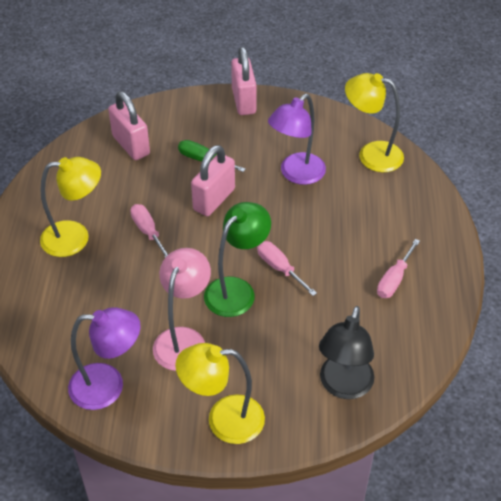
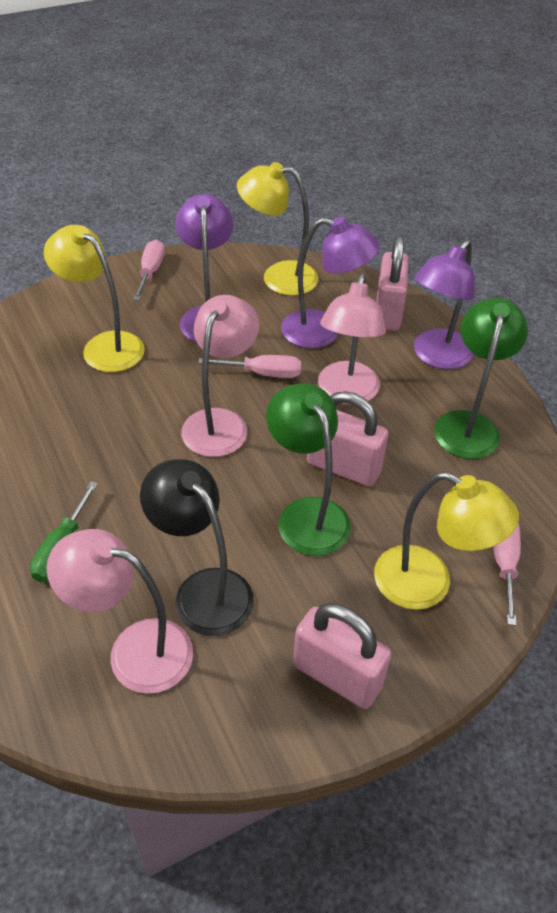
green lamp: [204,202,271,317] = 1 -> [266,383,351,556] [434,297,528,459] = 2
pink lamp: [153,248,211,371] = 1 -> [47,529,193,694] [181,295,259,457] [318,274,386,405] = 3
purple lamp: [68,307,141,410] [268,94,326,185] = 2 -> [175,194,234,342] [281,217,380,348] [414,240,475,369] = 3

